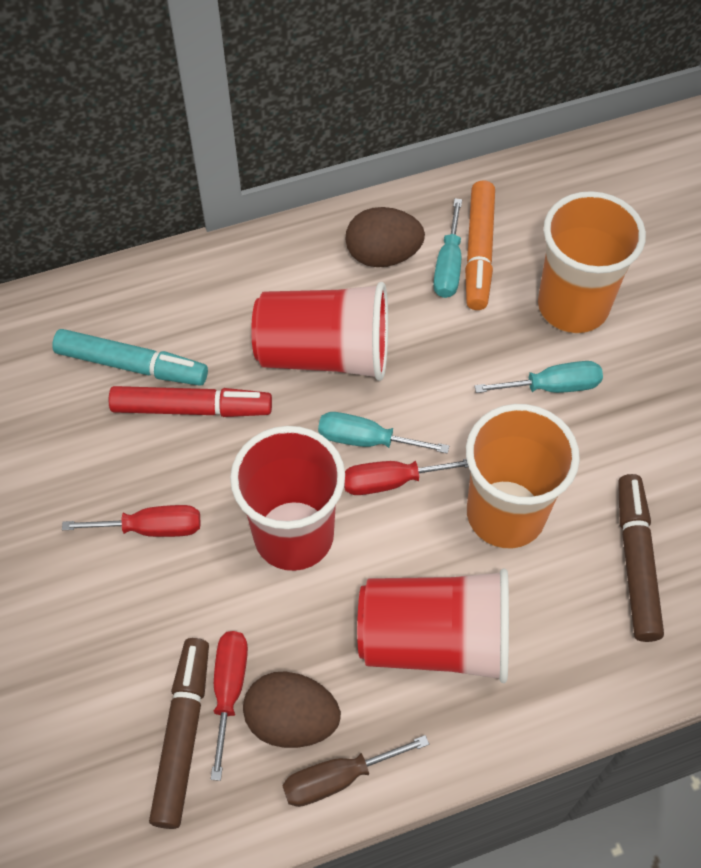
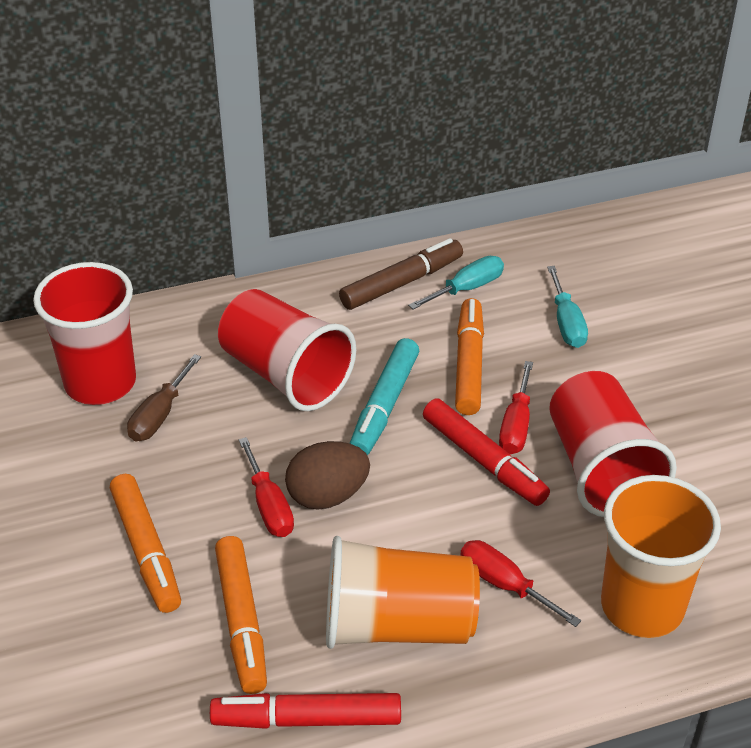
brown egg: [243,671,341,748] [346,207,425,267] = 2 -> [285,441,370,510] = 1
brown marker: [149,638,209,829] [618,474,664,642] = 2 -> [339,238,463,310] = 1
orange marker: [465,180,495,310] = 1 -> [110,474,181,613] [215,536,267,694] [455,298,484,415] = 3
red marker: [109,386,272,417] = 1 -> [210,693,401,729] [423,398,550,506] = 2
turquoise screwdriver: [318,412,449,454] [433,198,462,298] [474,361,603,393] = 3 -> [408,256,504,310] [547,266,588,348] = 2

